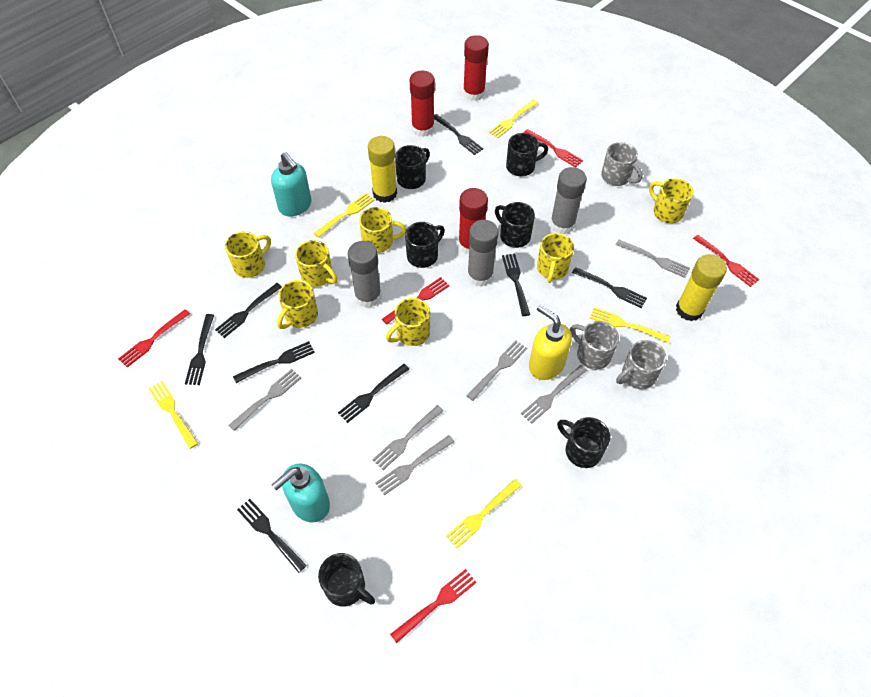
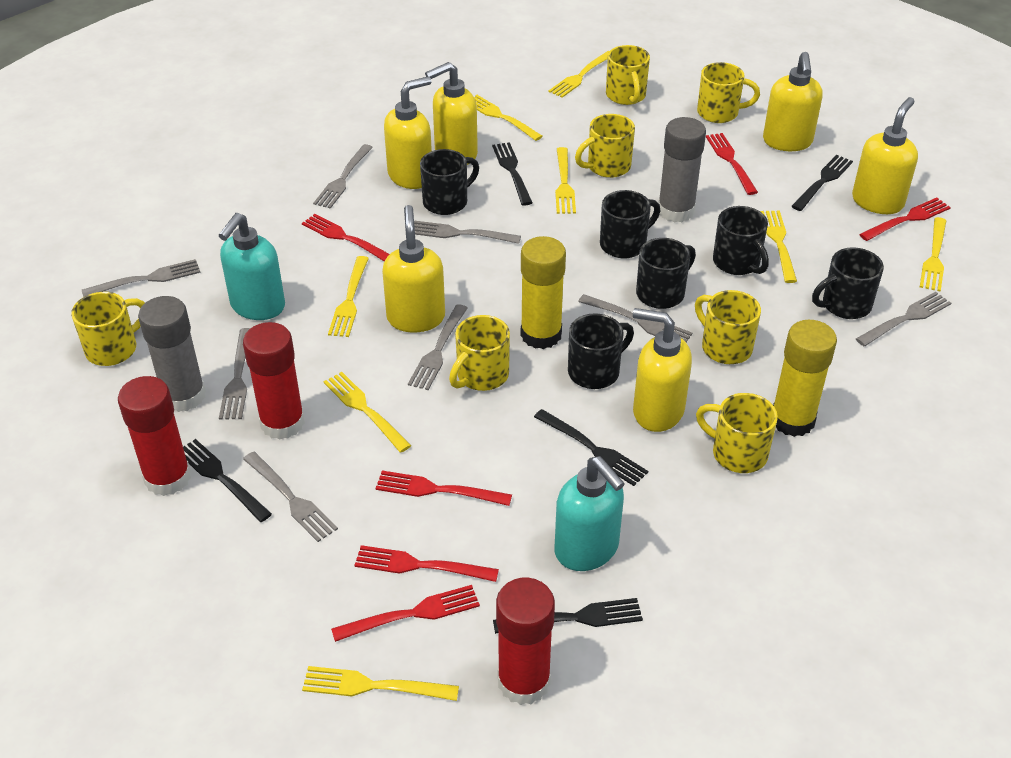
black fork: [185,314,214,385] [215,283,282,338] [233,341,315,383] [237,499,307,573] [338,364,409,423] [434,114,483,155] [502,253,530,316] [572,267,647,308] = 8 -> [183,439,272,522] [492,142,533,206] [493,598,643,634] [534,409,648,486] [791,155,853,211] = 5
grey fork: [228,369,301,431] [372,405,444,470] [375,435,455,495] [466,341,527,401] [521,365,587,424] [616,240,690,278] = 6 -> [82,259,201,297] [219,328,251,420] [243,452,338,542] [313,144,373,209] [408,304,467,390] [414,220,521,244] [578,294,692,342] [856,292,951,346] = 8
grey glue stick: [348,241,381,308] [467,220,499,287] [550,167,587,234] = 3 -> [138,296,206,412] [658,117,706,223] = 2
grey mug: [570,321,619,370] [601,142,642,186] [616,340,667,389] = 3 -> none = 0
red fork: [118,309,190,368] [382,277,449,325] [390,569,477,643] [524,129,583,168] [693,235,759,287] = 5 -> [302,214,389,261] [331,585,480,642] [354,545,499,582] [376,471,512,506] [706,133,758,195] [859,198,951,241] = 6
yellow fork: [149,381,198,449] [314,193,374,238] [446,479,522,549] [489,100,538,138] [590,307,671,343] = 5 -> [302,666,459,701] [323,372,411,453] [328,256,369,337] [473,95,543,141] [549,51,609,98] [555,147,576,214] [761,211,797,283] [920,217,947,291] = 8
yellow soap dispenser: [529,305,572,380] = 1 -> [382,205,445,332] [384,76,432,189] [425,62,478,165] [633,308,692,432] [763,52,823,151] [852,97,918,214] = 6

